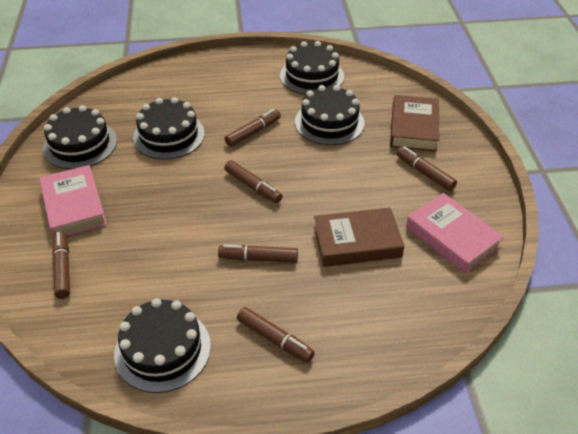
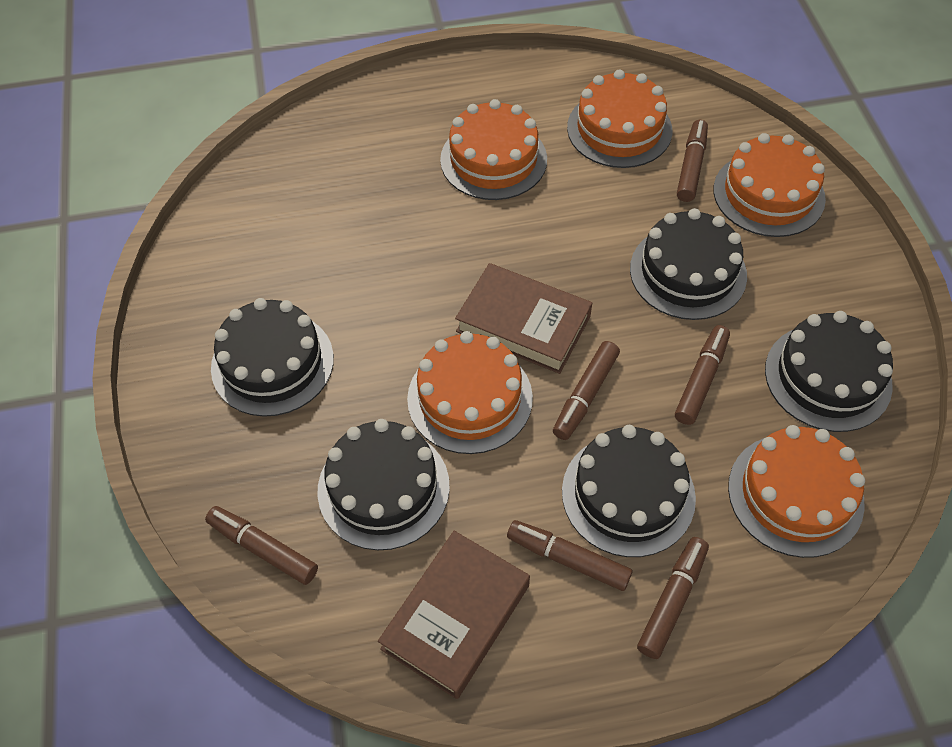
orange cake: none = 0 -> [407,331,533,454] [440,99,547,200] [567,69,672,168] [713,133,826,237] [728,425,865,558] = 5
pink book: [39,165,107,238] [406,193,504,274] = 2 -> none = 0

